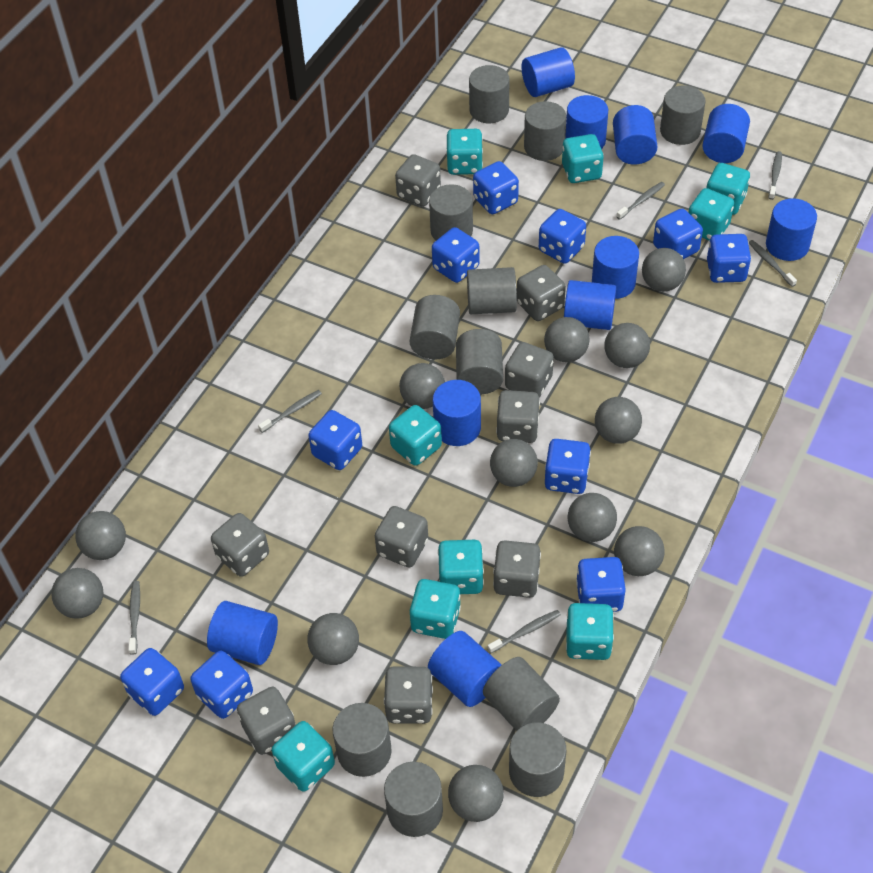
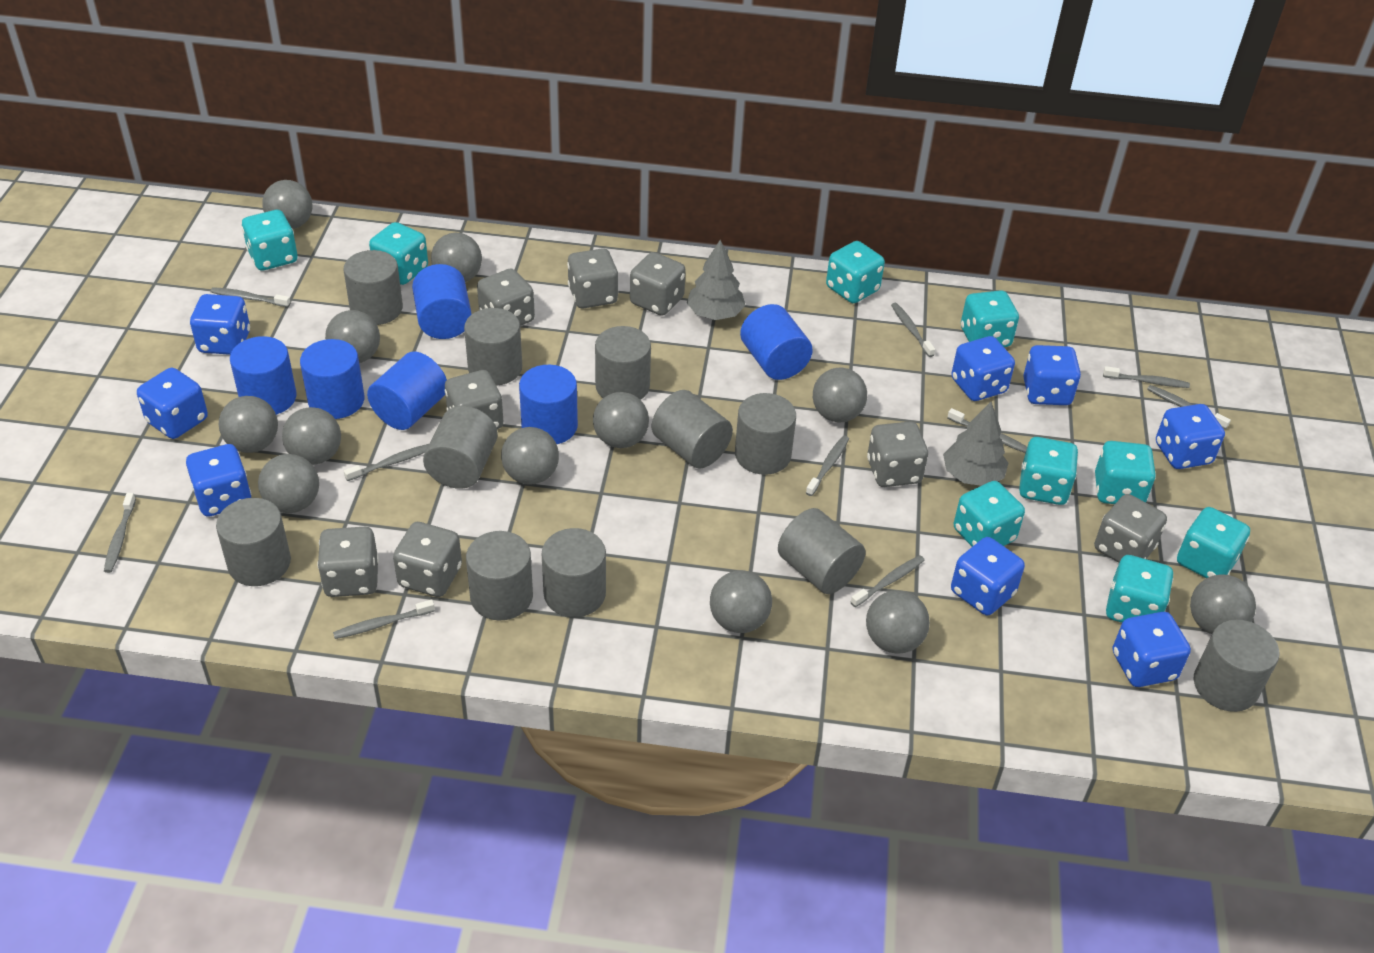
blue cylinder: [207,601,278,665] [428,631,502,707] [433,380,481,446] [522,47,575,97] [564,280,616,330] [565,95,608,149] [592,236,639,299] [613,105,658,165] [702,104,750,163] [766,198,817,261] = 10 -> [230,336,297,415] [300,339,364,419] [367,352,447,430] [412,264,472,339] [519,365,578,444] [740,304,813,380] = 6
blue dice: [120,648,184,716] [190,651,253,719] [308,410,362,470] [432,227,480,283] [473,161,519,214] [539,209,586,264] [545,439,591,494] [576,557,626,612] [653,209,703,259] [707,234,751,283] = 10 -> [137,368,208,439] [186,444,251,517] [190,294,250,355] [951,336,1015,401] [951,537,1025,615] [1023,345,1081,405] [1113,612,1191,687] [1156,404,1225,469] = 8
grey dice: [211,513,269,577] [237,686,296,755] [375,506,428,568] [384,667,433,724] [395,154,441,207] [493,540,541,598] [496,390,540,443] [505,342,554,397] [517,265,566,321] = 9 -> [317,527,379,597] [393,522,462,597] [445,370,504,429] [477,268,535,326] [567,248,618,309] [630,252,686,316] [867,422,928,487] [1094,494,1167,563] = 8
grey toothbrush: [129,581,140,655] [258,390,322,433] [488,610,561,653] [616,182,665,220] [748,240,797,287] [769,151,782,200] = 6 -> [104,493,136,573] [210,287,290,307] [333,599,435,639] [344,444,429,481] [806,436,849,496] [851,555,925,607] [891,303,935,357] [947,408,1027,453] [1103,366,1190,388] [1147,385,1231,429] = 10
grey tree: none = 0 -> [687,240,746,320] [943,402,1008,486] = 2

